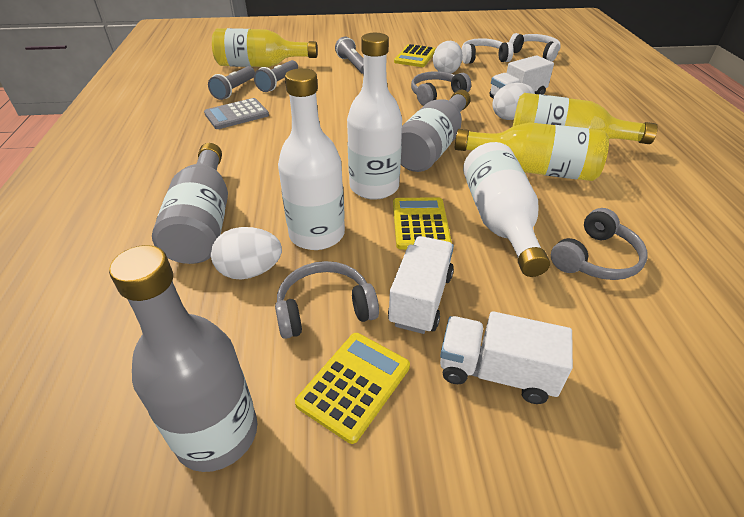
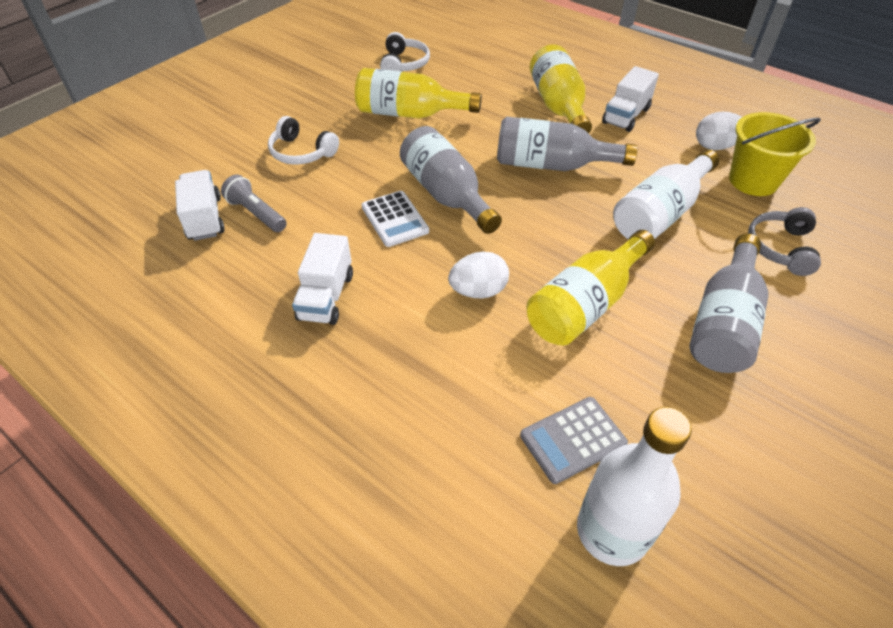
grey flashlight: [208,66,255,100] [254,60,298,92] [335,36,364,74] = 3 -> [221,174,287,232] = 1
grey headphones: [275,261,379,339] [411,71,471,106] [551,208,647,280] = 3 -> [748,207,821,276] = 1
white bottle: [278,68,345,250] [347,33,402,200] [463,142,550,277] = 3 -> [577,407,692,566] [613,149,719,240] = 2
white calculator: none = 0 -> [361,191,429,247] = 1
white egg: [211,227,282,280] [433,41,463,73] [492,83,535,120] = 3 -> [448,252,509,298] [696,111,742,150] = 2
yellow bucket: none = 0 -> [729,112,821,196] = 1
yellow calculator: [295,333,410,444] [393,197,452,249] [394,44,436,67] = 3 -> none = 0

